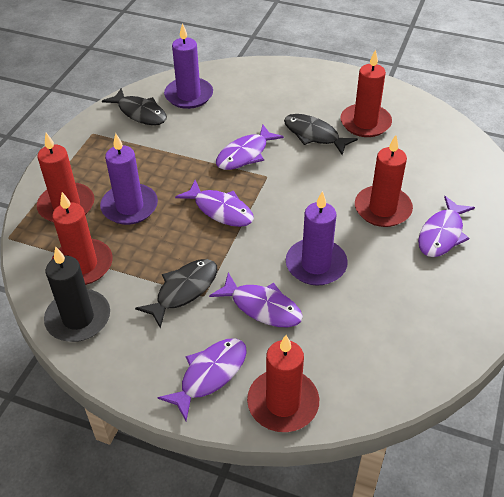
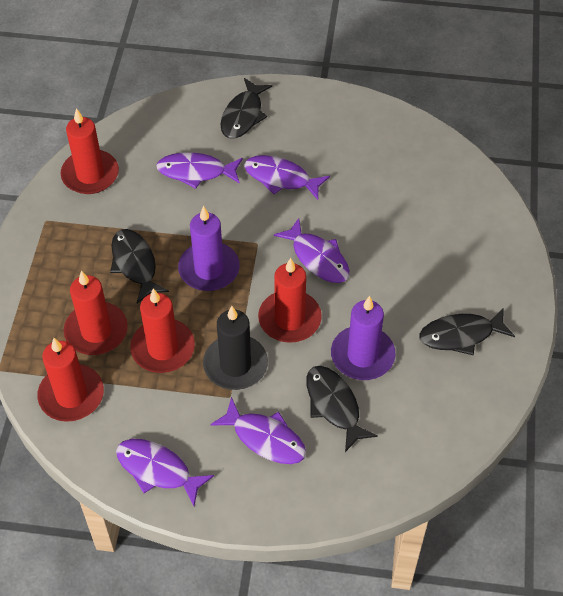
black fish: [102,88,167,125] [135,259,218,328] [284,114,358,155] = 3 -> [110,229,169,303] [221,78,272,139] [306,366,378,452] [420,307,515,355] = 4
purple candle: [100,133,158,225] [164,23,213,109] [286,191,348,286] = 3 -> [178,206,240,291] [331,296,396,380] = 2

